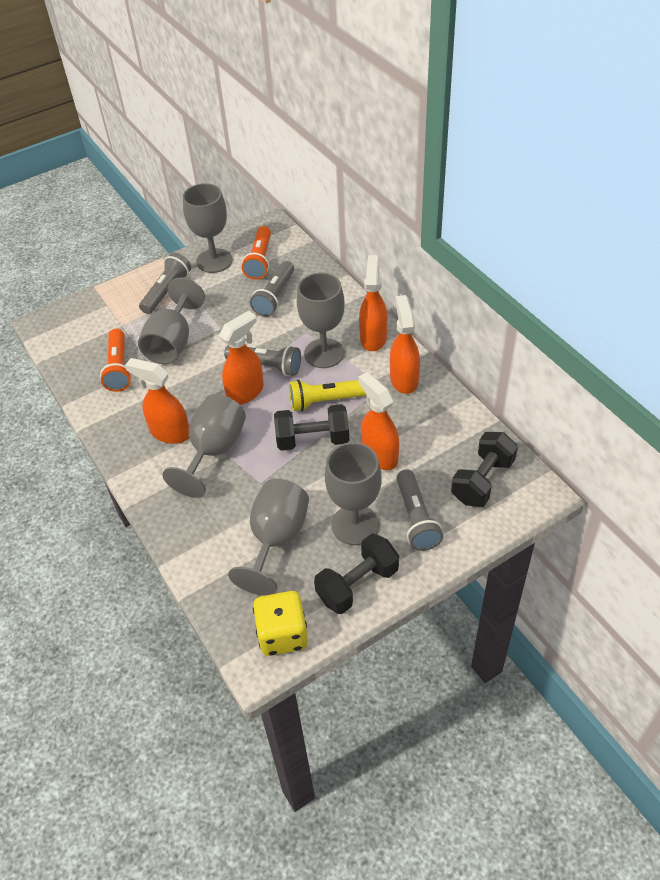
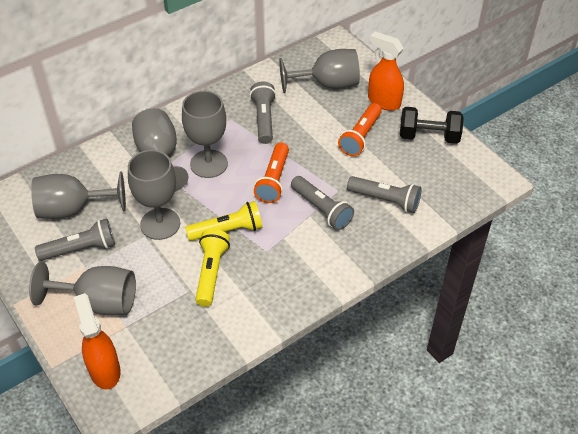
black dumbbell: [274,404,349,451] [314,534,399,614] [451,432,518,507] = 3 -> [400,107,464,144] = 1
orange spray bottle: [125,358,189,444] [219,311,264,405] [358,372,399,470] [359,255,387,351] [390,295,420,394] = 5 -> [74,293,121,390] [368,31,404,111] = 2
yellow dice: [253,591,308,656] = 1 -> none = 0
yellow flashlight: [289,380,367,411] = 1 -> [185,201,262,241] [196,229,230,306] = 2

